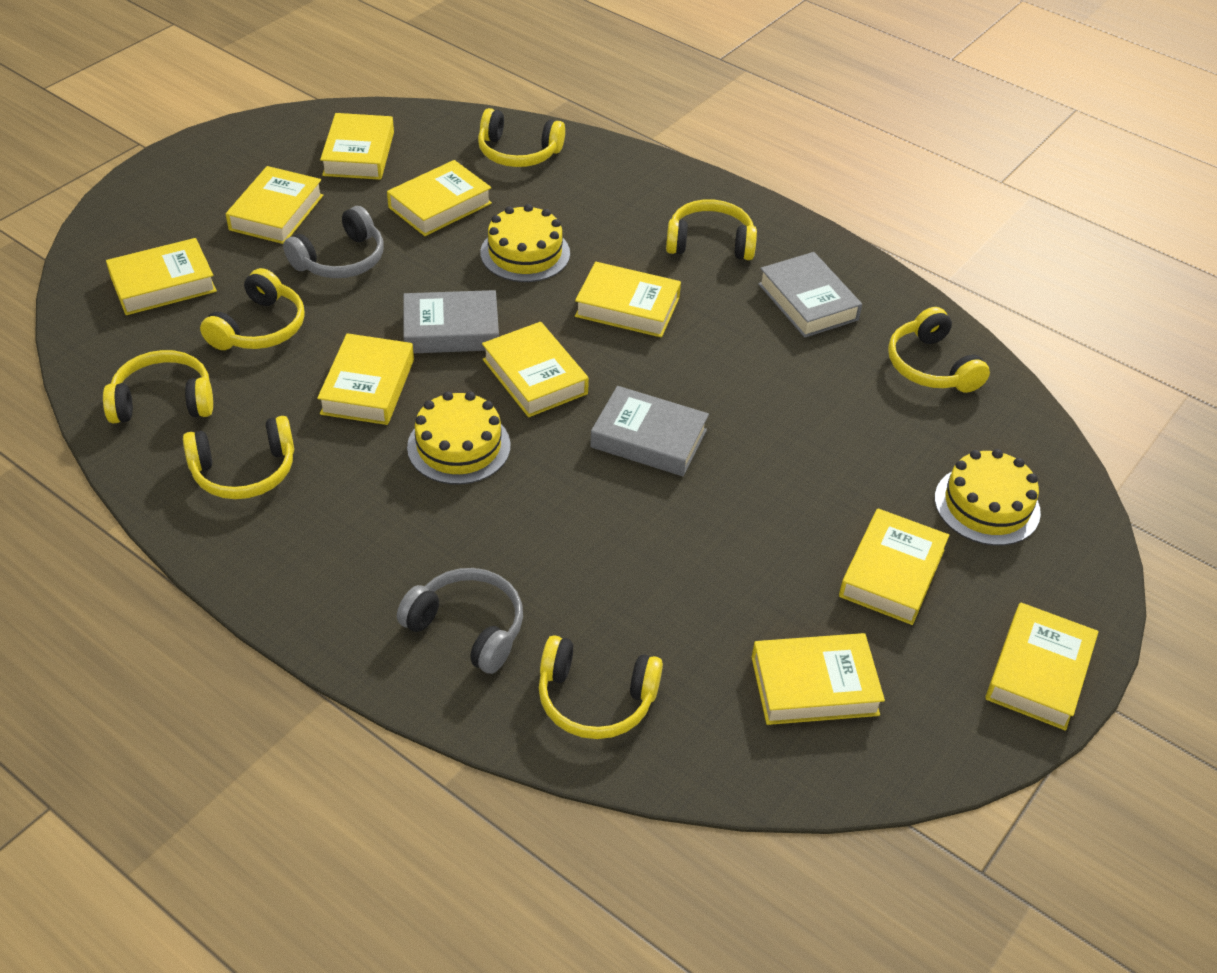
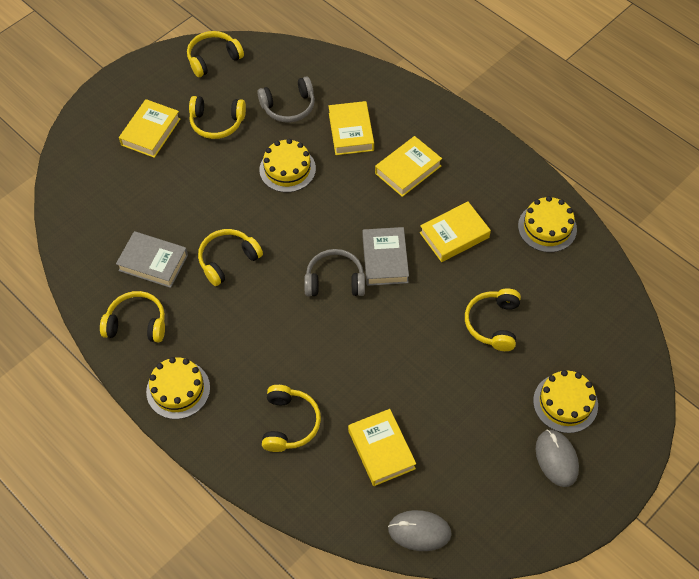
grey book: [403,290,499,353] [590,386,709,476] [758,252,862,338] = 3 -> [116,231,188,288] [363,227,409,286] = 2
grey mouse: none = 0 -> [388,510,452,551] [536,430,579,487] = 2
yellow book: [106,238,217,315] [226,166,323,244] [317,333,414,425] [320,113,394,180] [387,160,492,236] [482,322,589,417] [575,262,681,338] [751,633,885,725] [839,508,949,625] [985,603,1098,731] = 10 -> [119,99,180,158] [329,101,374,155] [348,409,416,486] [375,136,442,197] [420,202,491,262] = 5
yellow cake: [407,391,511,485] [480,204,570,282] [935,449,1041,546] = 3 -> [146,357,210,419] [259,139,316,192] [518,196,577,252] [533,370,598,433] = 4
yellow headphones: [103,350,213,423] [183,416,294,499] [200,268,305,350] [478,108,565,167] [539,635,663,739] [666,199,757,260] [888,307,990,393] = 7 -> [100,291,165,343] [187,31,244,77] [189,96,246,139] [198,229,263,286] [262,385,321,452] [465,288,521,351] = 6

